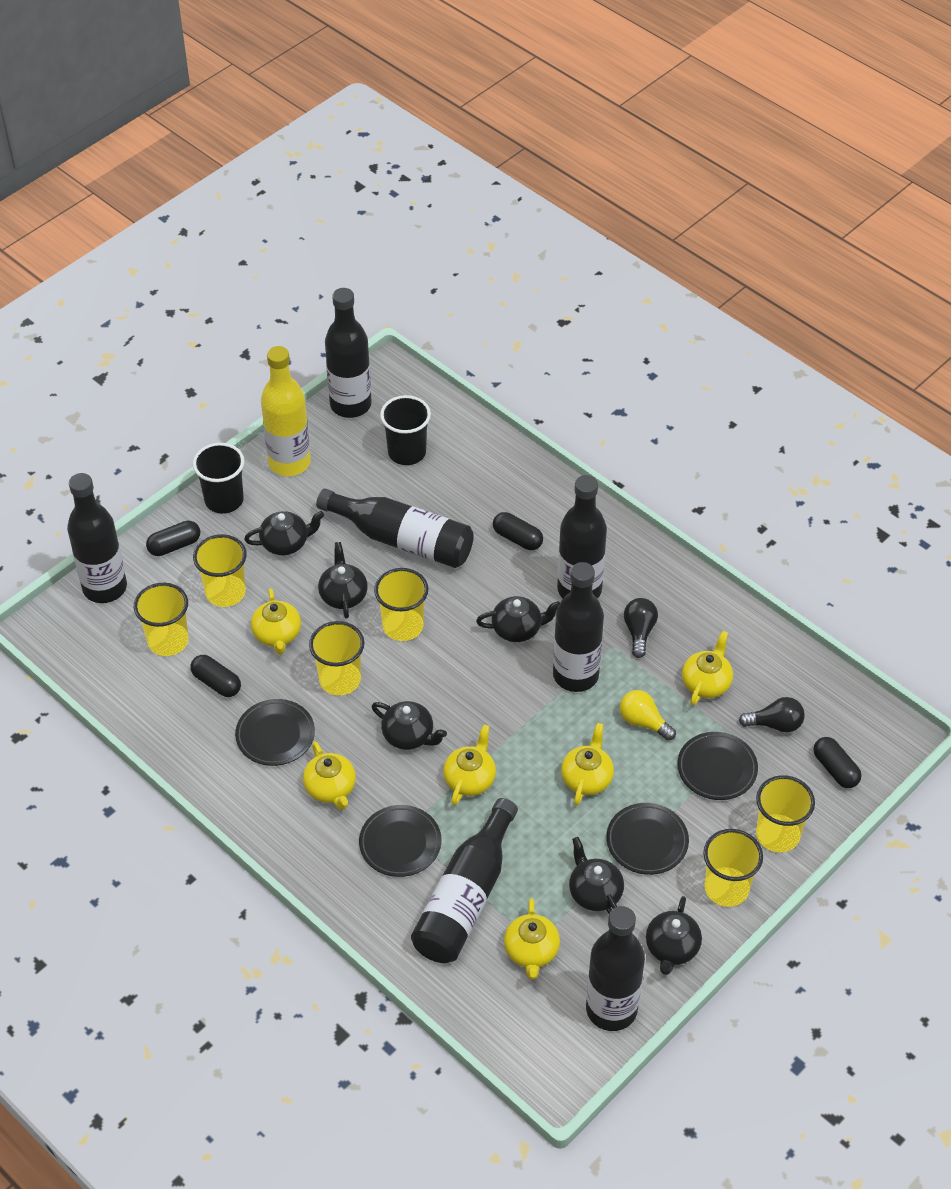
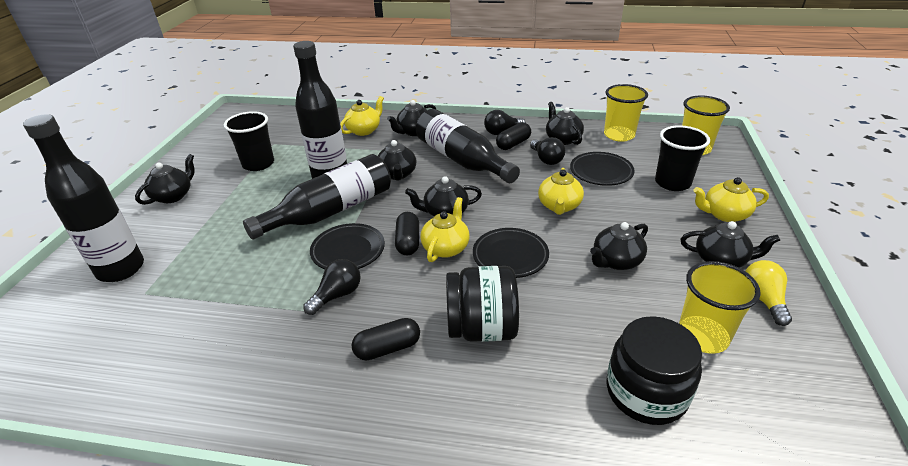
black bottle: [67,473,127,603] [316,488,474,568] [325,288,372,418] [411,798,518,963] [553,562,604,692] [557,475,607,599] [586,906,645,1031] = 7 -> [23,114,144,282] [243,154,391,240] [293,41,347,179] [416,109,520,183] = 4
black capsule: [146,521,200,556] [190,655,241,697] [493,512,543,550] [813,737,862,788] = 4 -> [351,318,420,360] [395,212,419,255] [496,122,531,150] = 3
black jar: none = 0 -> [446,266,519,342] [606,316,702,425] = 2
black light bulb: [624,598,658,658] [739,697,805,733] = 2 -> [303,259,361,315] [484,110,526,135] [530,137,565,165] = 3
black plate: [235,699,315,766] [359,805,441,877] [606,803,689,875] [677,732,758,800] = 4 -> [310,223,385,269] [473,228,549,278] [570,152,635,186] = 3
black teapot: [244,511,324,555] [318,542,368,618] [371,701,447,750] [476,596,560,642] [569,837,624,914] [646,896,702,975] = 6 -> [135,154,195,205] [378,140,416,181] [387,100,436,136] [405,176,482,216] [546,102,584,145] [590,222,648,270] [681,221,780,268] = 7
yellow bottle: [261,346,311,476] = 1 -> none = 0
yellow cup: [134,583,189,656] [193,534,247,607] [309,621,365,695] [374,568,429,641] [703,829,763,907] [756,775,815,852] = 6 -> [604,84,648,142] [679,261,761,354] [682,96,730,155] = 3
yellow teapot: [251,588,301,654] [303,741,356,810] [443,725,496,805] [504,898,560,979] [561,723,614,805] [682,631,733,706] = 6 -> [340,96,384,136] [420,197,470,262] [538,168,584,215] [693,177,769,222] = 4

